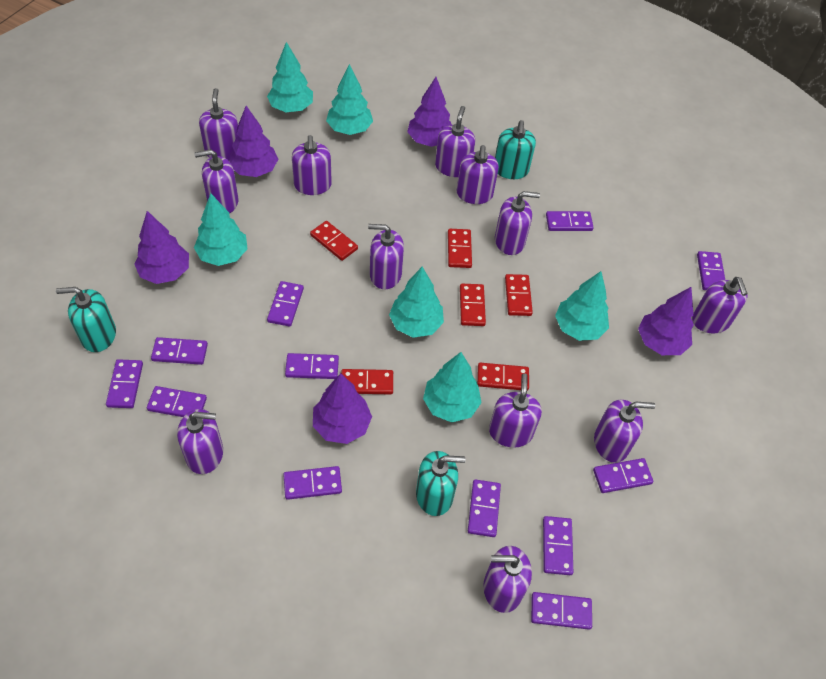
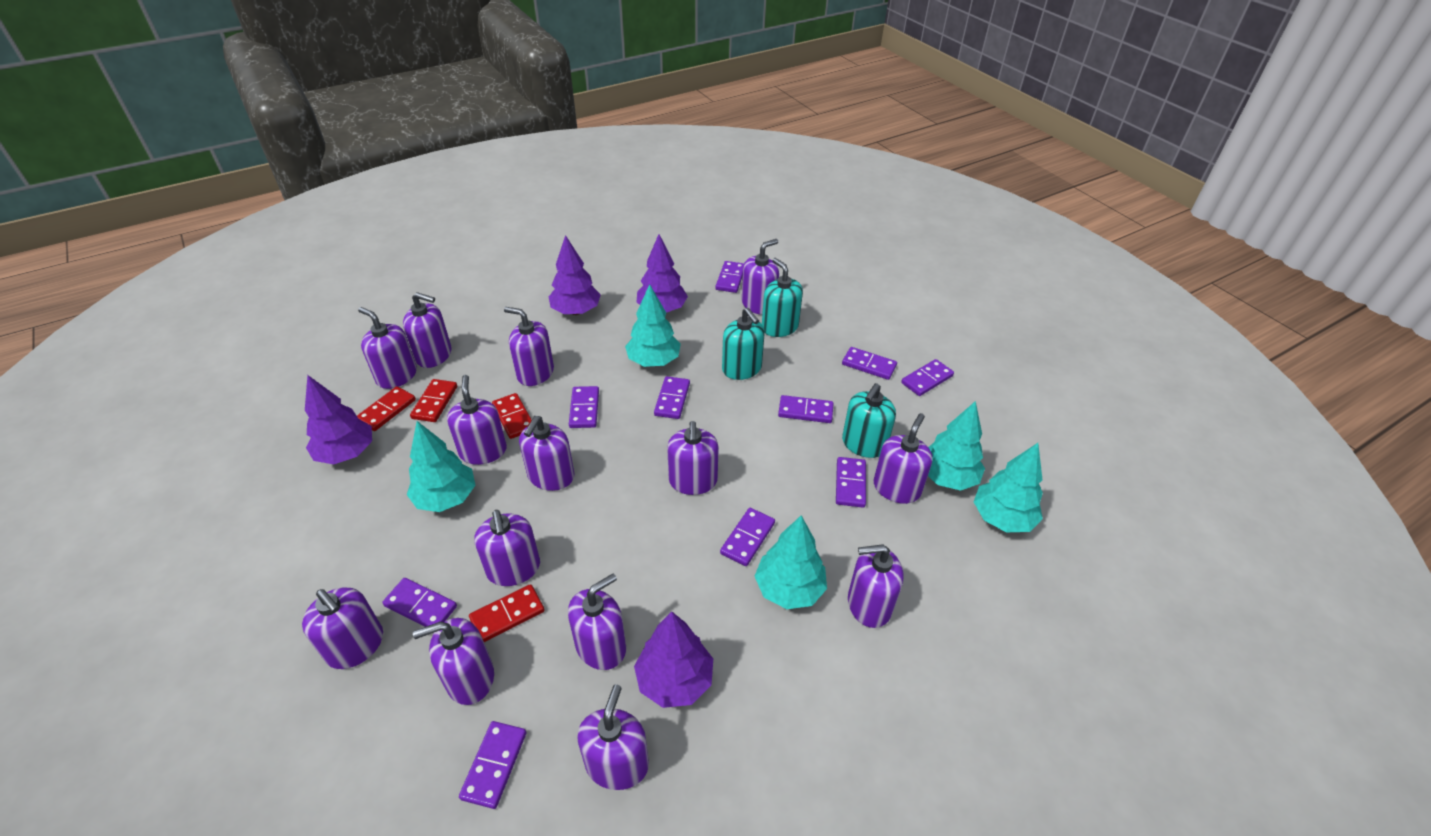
purple domino: [106,359,143,408] [147,386,207,417] [151,337,208,365] [267,281,304,327] [283,466,342,500] [285,353,339,379] [468,479,501,537] [531,592,592,630] [543,516,573,575] [546,211,594,231] [593,458,653,493] [697,251,725,290] = 12 -> [382,578,457,627] [459,721,527,809] [569,386,599,428] [654,376,690,419] [715,261,744,293] [720,508,775,566] [778,395,834,423] [836,457,866,507] [842,347,897,380] [901,359,954,396] = 10
purple soap dispenser: [177,409,223,474] [194,149,238,213] [199,88,238,161] [292,135,332,195] [368,224,404,289] [435,106,475,177] [457,145,499,204] [483,546,532,613] [489,373,542,448] [495,191,540,255] [594,400,655,462] [692,277,748,333] = 12 -> [302,587,383,669] [358,307,417,389] [403,292,451,368] [413,618,494,705] [447,375,507,465] [474,510,540,586] [504,307,554,386] [519,416,574,491] [568,574,626,670] [577,685,649,790] [667,421,719,495] [742,239,779,315] [848,544,904,628] [874,413,933,504] = 14
purple tree: [134,211,189,284] [229,106,278,177] [313,373,372,444] [407,77,452,147] [638,287,694,355] = 5 -> [305,375,372,464] [549,235,601,315] [634,611,713,708] [637,234,688,313] = 4
red domino: [310,221,358,261] [341,369,393,394] [448,229,472,268] [460,284,486,326] [477,363,529,391] [505,274,533,316] = 6 -> [357,386,416,431] [410,379,457,422] [469,584,544,642] [492,393,532,439] = 4
turquoise tree: [194,193,247,266] [267,42,313,112] [326,64,373,135] [389,267,444,338] [423,352,482,422] [555,271,609,341] = 6 -> [407,421,476,512] [625,284,681,367] [755,515,827,609] [928,401,985,491] [974,443,1043,532] = 5

